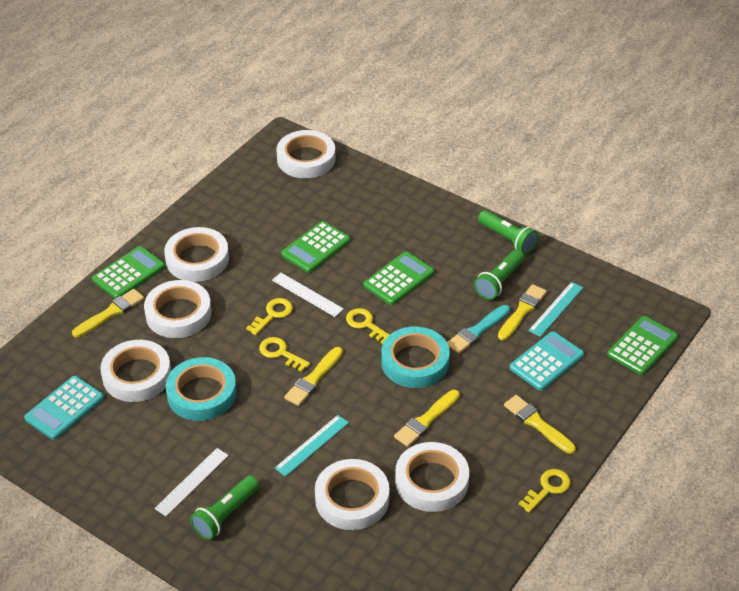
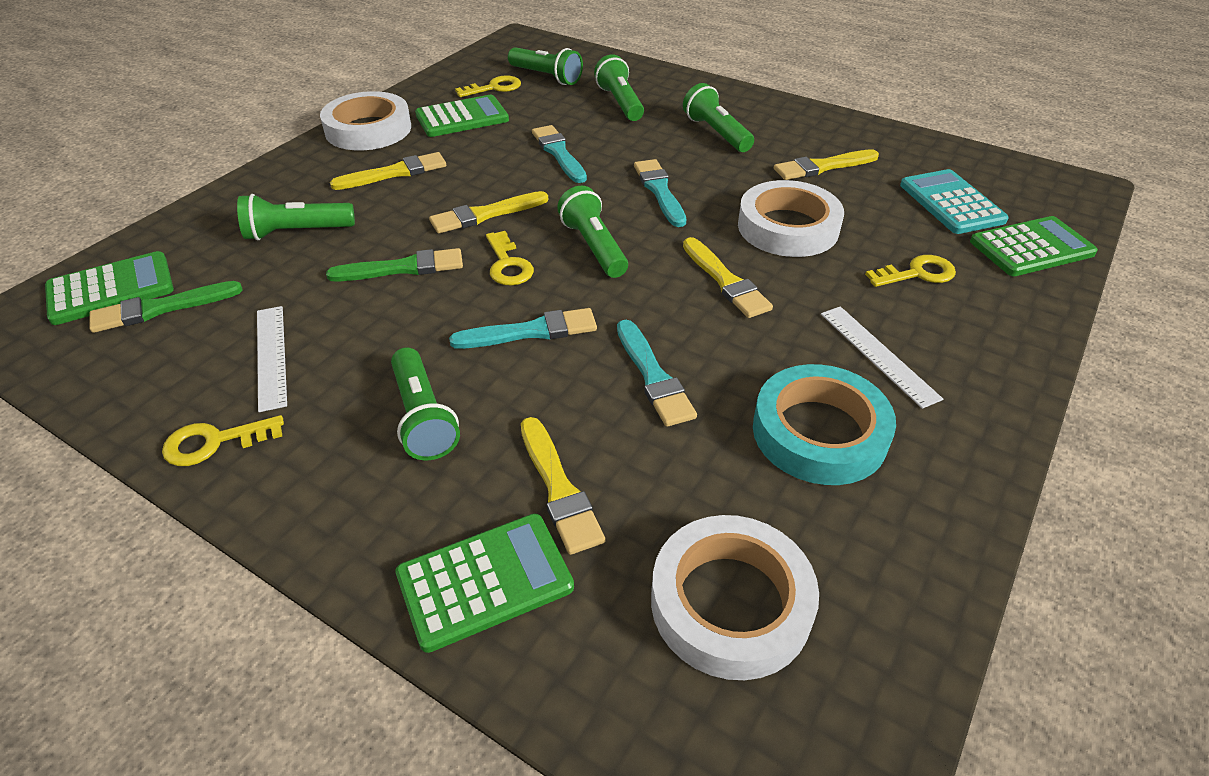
green brush: none = 0 -> [89,281,243,333] [326,248,463,282] = 2
green flashlight: [190,476,259,540] [474,249,525,300] [478,210,539,254] = 3 -> [237,194,355,240] [391,348,460,461] [508,47,583,85] [557,186,628,278] [594,55,644,121] [683,83,754,152] = 6
turquoise brush: [447,305,510,354] = 1 -> [449,308,597,349] [532,125,587,183] [617,320,697,427] [634,159,686,227] = 4
turquoise calculator: [24,376,104,440] [510,331,584,391] = 2 -> [900,169,1009,234] = 1
turquoise ruler: [275,415,349,477] [528,282,583,337] = 2 -> none = 0
turquoise tape: [165,357,237,421] [381,327,450,388] = 2 -> [753,364,896,485] = 1
white tape: [100,340,171,402] [144,280,212,338] [164,227,229,282] [277,130,335,178] [315,459,389,530] [395,442,469,512] = 6 -> [320,91,411,150] [651,515,819,680] [738,180,844,257] = 3

